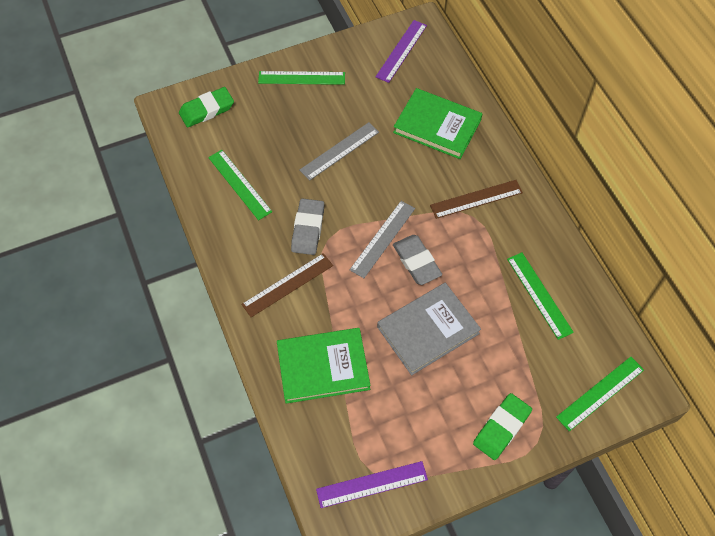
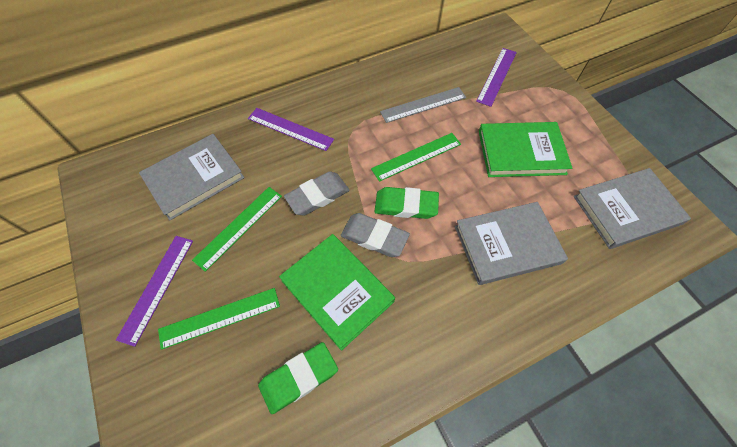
brown ruler: [241,253,333,317] [430,180,523,219] = 2 -> none = 0
green ruler: [208,150,272,220] [258,71,345,85] [507,252,574,340] [556,357,644,432] = 4 -> [158,288,280,350] [192,187,282,272] [371,133,461,182] = 3
grey book: [377,283,481,375] = 1 -> [139,134,245,220] [455,202,568,285] [574,168,691,249] = 3
grey ruler: [299,122,379,181] [350,201,415,278] = 2 -> [380,87,466,123] = 1
purple ruler: [316,461,428,508] [375,20,427,83] = 2 -> [116,236,193,347] [248,108,334,151] [476,48,517,107] = 3

